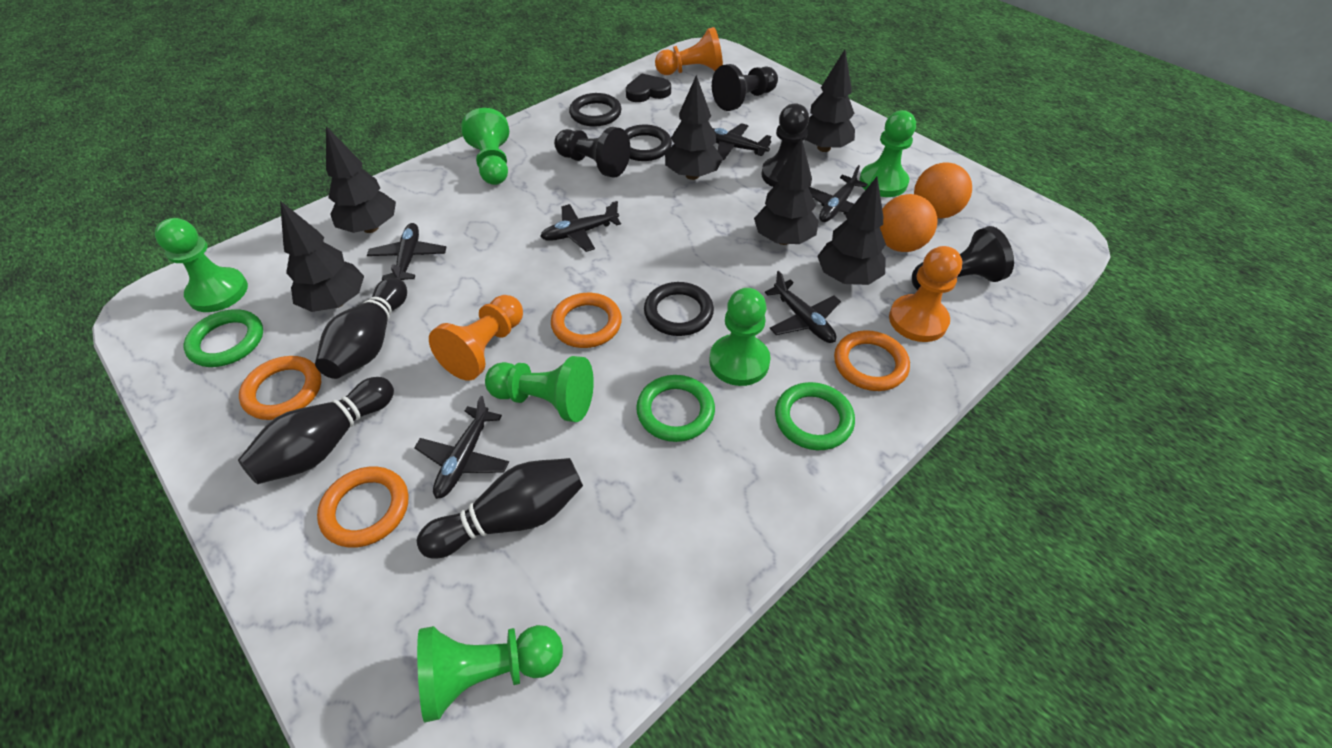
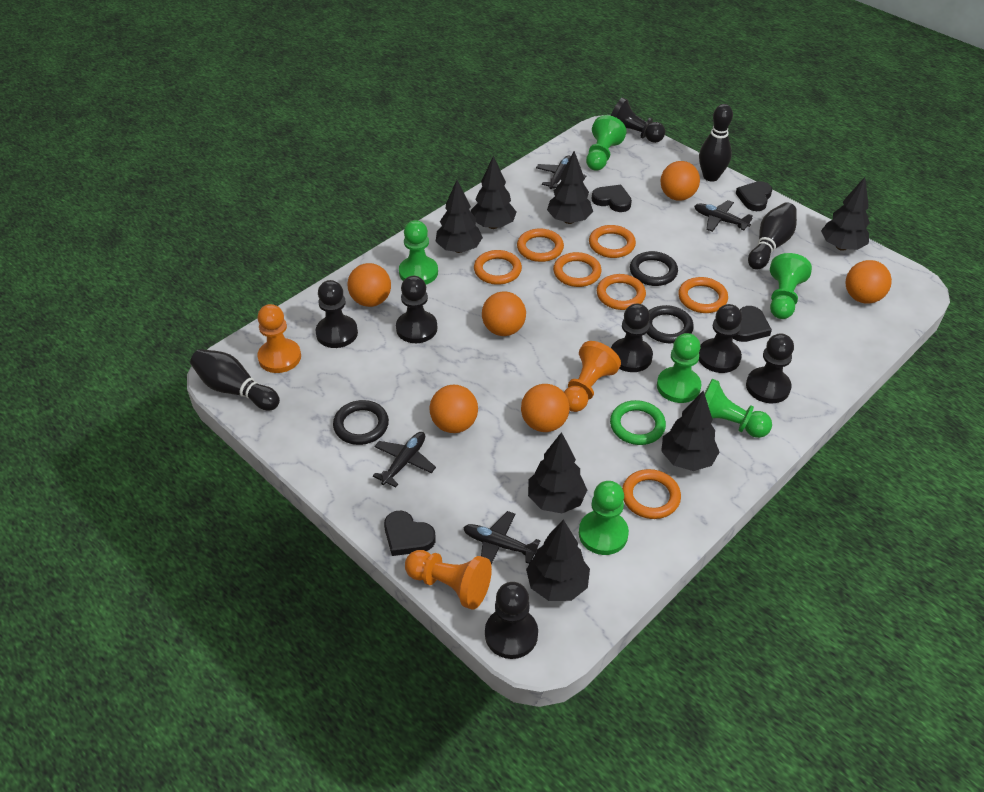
black heart: [626,73,671,102] = 1 -> [384,511,436,556] [592,185,632,212] [732,306,772,342] [736,181,772,211] = 4
black pawn: [554,127,631,178] [712,64,778,111] [762,103,809,187] [912,226,1014,290] = 4 -> [316,280,358,348] [396,276,437,343] [485,582,538,659] [611,97,665,143] [611,303,653,372] [699,304,742,373] [746,334,794,403] = 7
black plane: [367,223,446,280] [414,396,509,499] [540,201,621,252] [713,123,771,160] [765,271,841,343] [808,165,868,222] = 6 -> [373,432,436,487] [463,511,540,564] [536,155,586,189] [694,200,753,232] = 4
black tree: [280,201,364,312] [326,127,396,233] [665,75,723,180] [754,138,819,245] [805,49,855,152] [817,177,886,285] = 6 -> [436,180,483,253] [471,156,517,229] [526,519,590,601] [528,432,587,513] [547,151,593,224] [661,391,719,471] [821,177,870,251] = 7
green ring: [184,309,263,367] [636,375,715,442] [775,382,855,450] = 3 -> [610,400,666,445] = 1
orange ball: [880,194,937,252] [914,162,972,219] = 2 -> [348,263,391,307] [430,385,478,433] [482,291,526,336] [521,384,570,432] [660,161,700,201] [846,260,892,303] = 6
orange ring: [239,356,321,420] [317,466,408,548] [551,293,622,348] [834,330,910,391] = 4 -> [474,250,522,285] [517,228,564,262] [553,252,602,287] [589,225,636,258] [597,274,646,310] [622,469,681,519] [678,277,728,313] = 7

